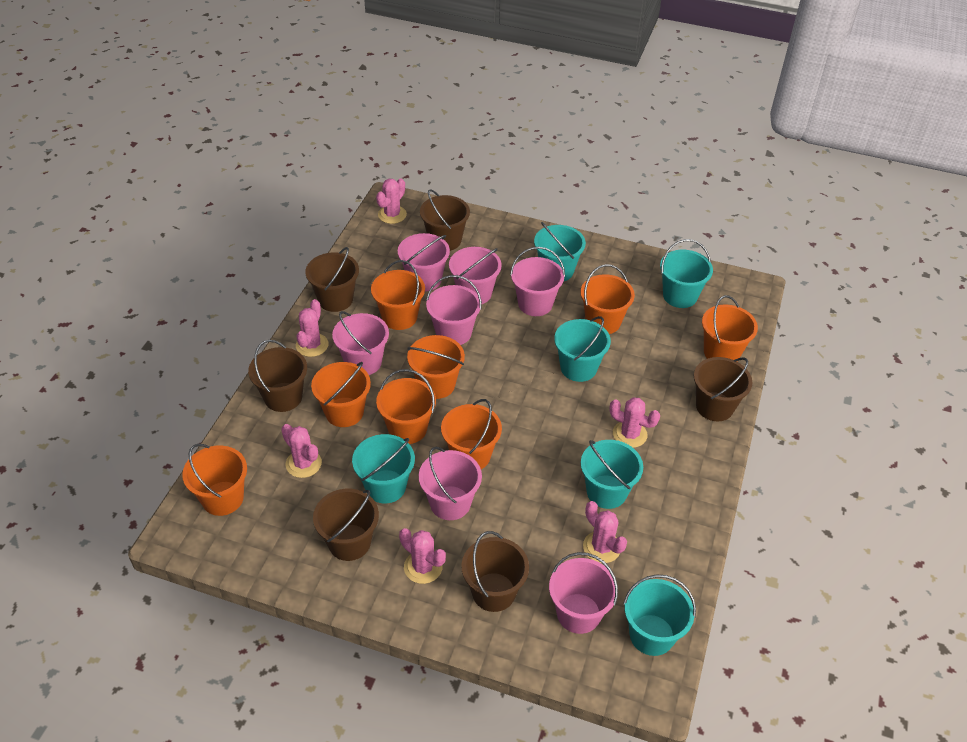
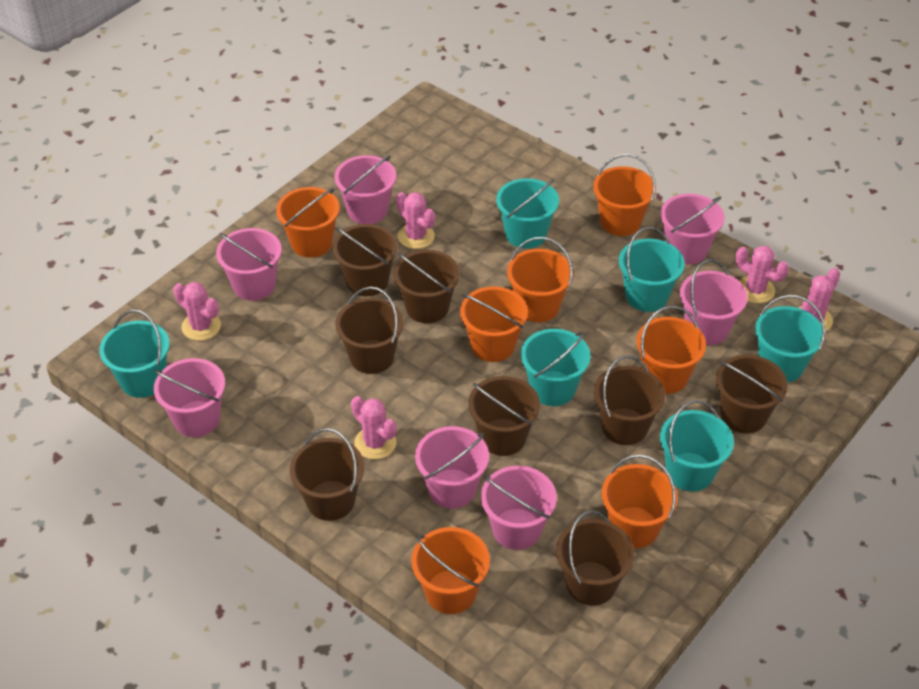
brown bucket: [248,340,307,412] [305,247,359,312] [313,489,379,561] [420,189,470,251] [461,531,529,612] [694,357,752,422] = 6 -> [290,428,364,521] [333,224,398,296] [335,287,404,374] [394,250,460,323] [468,376,540,456] [556,510,635,606] [594,356,665,445] [716,355,788,434] = 8
orange bucket: [182,444,247,516] [311,362,371,427] [371,260,425,330] [376,369,436,444] [407,335,465,399] [441,399,502,469] [581,264,635,334] [702,295,758,360] = 8 -> [276,187,340,258] [411,527,490,614] [460,286,528,362] [507,237,573,322] [593,154,656,236] [602,455,678,548] [637,306,706,394] = 7
pink cactus: [281,424,322,478] [296,299,328,357] [376,178,407,224] [399,528,446,584] [583,501,627,563] [609,397,660,448] = 6 -> [173,282,221,341] [351,396,397,459] [396,192,435,249] [736,245,789,303] [799,268,840,331] = 5

